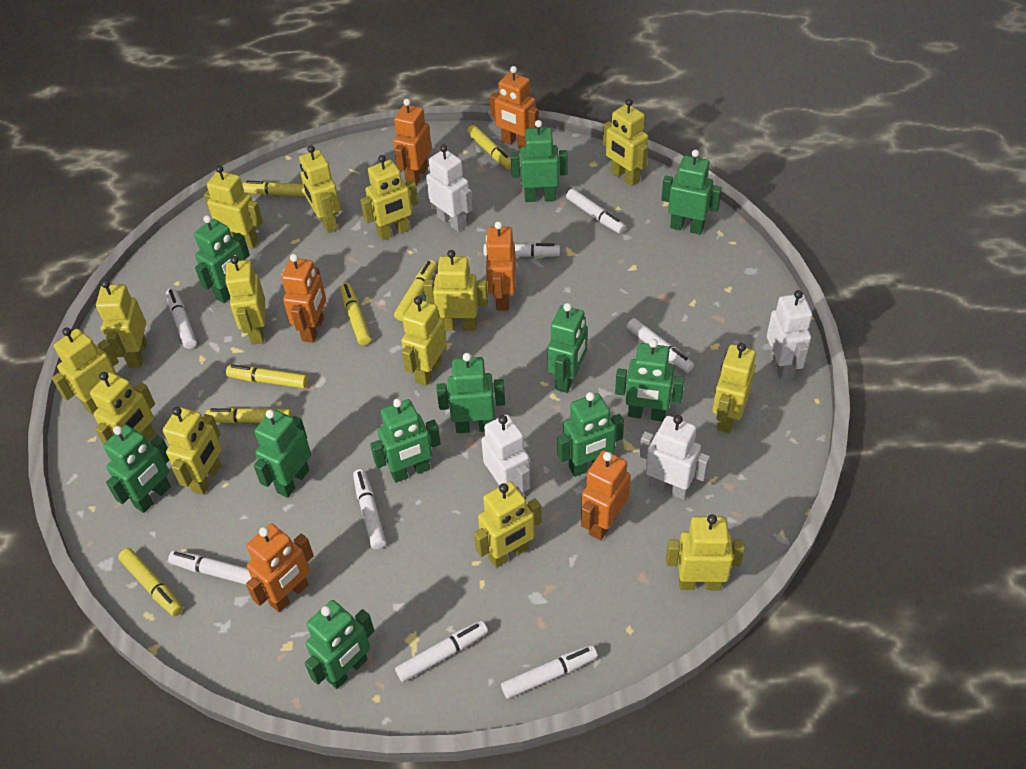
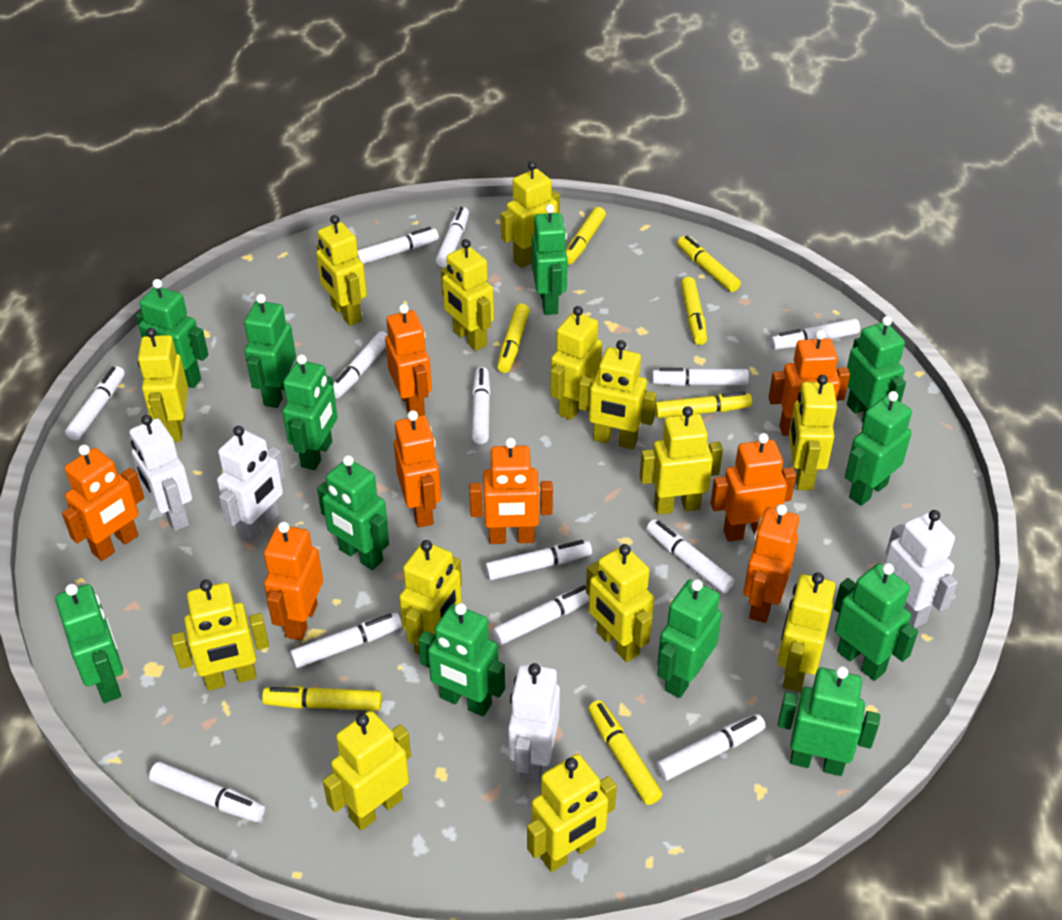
green robot: [103,425,171,513] [194,215,250,303] [254,409,311,498] [305,600,374,689] [370,398,441,483] [436,353,505,433] [511,120,568,202] [547,303,588,393] [557,392,624,477] [615,339,685,421] [661,150,722,235] = 11 -> [55,584,123,703] [136,279,208,388] [244,294,296,408] [283,354,337,470] [317,455,389,570] [418,603,505,716] [532,204,567,315] [657,579,722,698] [778,666,880,776] [834,563,918,681] [845,391,912,506] [847,316,906,423] = 12
orange robot: [246,523,314,612] [281,254,326,343] [393,99,432,185] [485,221,516,310] [489,66,539,149] [581,450,631,540] = 6 -> [62,445,144,561] [264,522,323,641] [385,304,432,416] [394,410,441,528] [469,438,553,544] [711,433,796,542] [744,504,799,623] [768,330,850,436] = 8
white marker: [166,288,197,349] [168,550,251,585] [353,469,386,549] [395,621,488,682] [484,243,560,258] [501,645,598,699] [566,189,626,234] [627,318,694,373] = 8 -> [65,366,125,441] [149,762,265,822] [290,613,402,668] [333,331,388,398] [357,227,439,264] [436,207,469,267] [472,367,491,444] [485,540,592,580] [492,585,589,645] [646,519,735,593] [652,368,749,386] [656,714,766,781] [770,318,860,350] = 13

